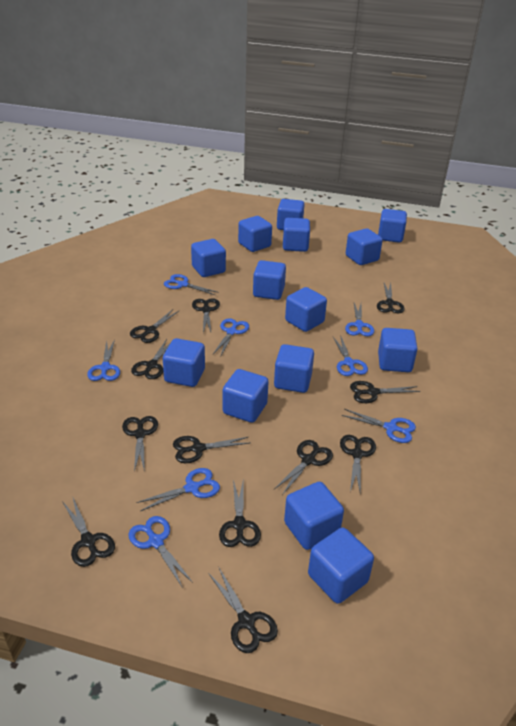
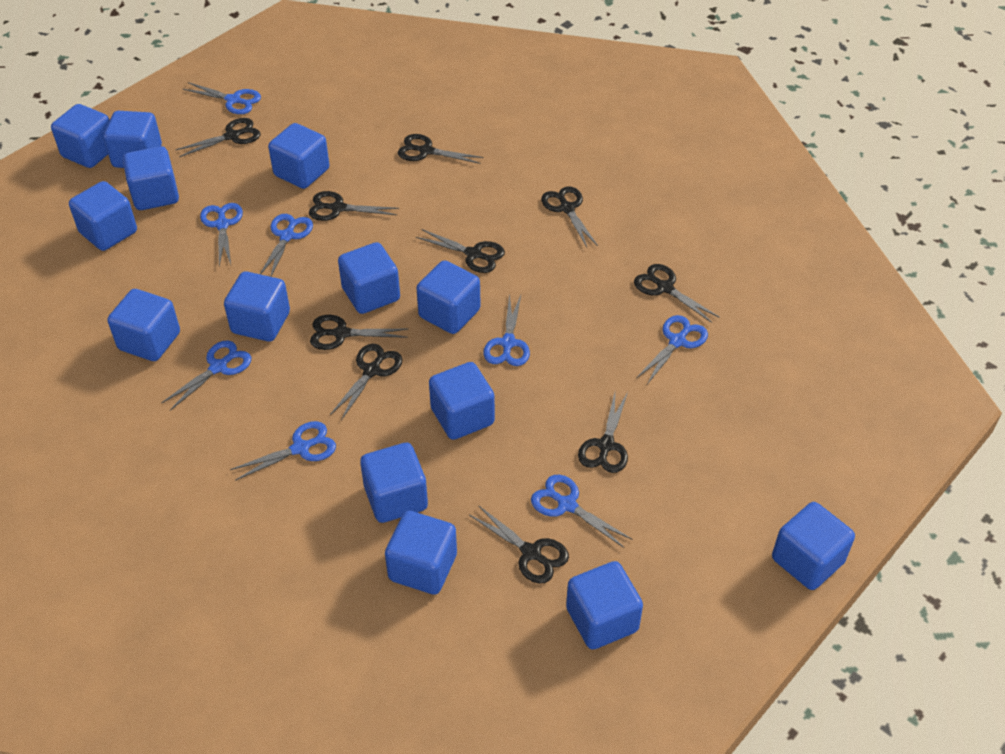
black scissors: [62,498,115,567] [122,416,158,472] [130,309,179,343] [131,339,170,379] [173,436,250,463] [192,298,220,333] [208,568,278,653] [219,480,261,547] [274,440,333,495] [340,435,376,495] [350,381,420,403] [377,283,405,314] = 12 -> [175,118,260,157] [309,191,399,221] [310,315,408,350] [330,344,402,420] [398,134,484,164] [416,229,505,273] [469,505,569,583] [541,186,598,247] [578,392,628,473] [634,264,720,323] = 10

